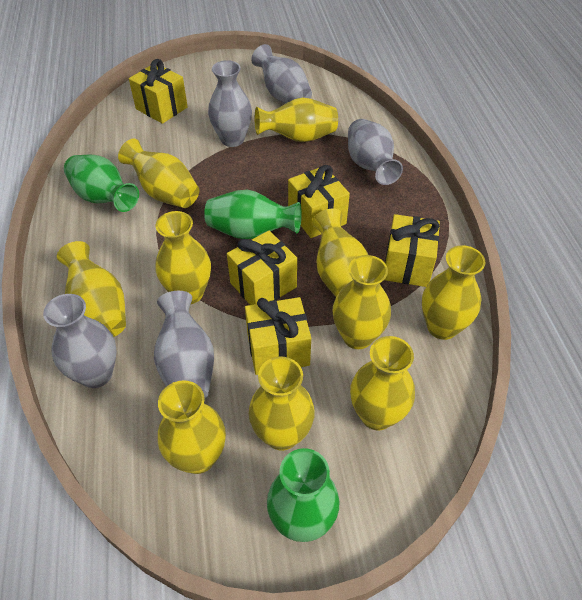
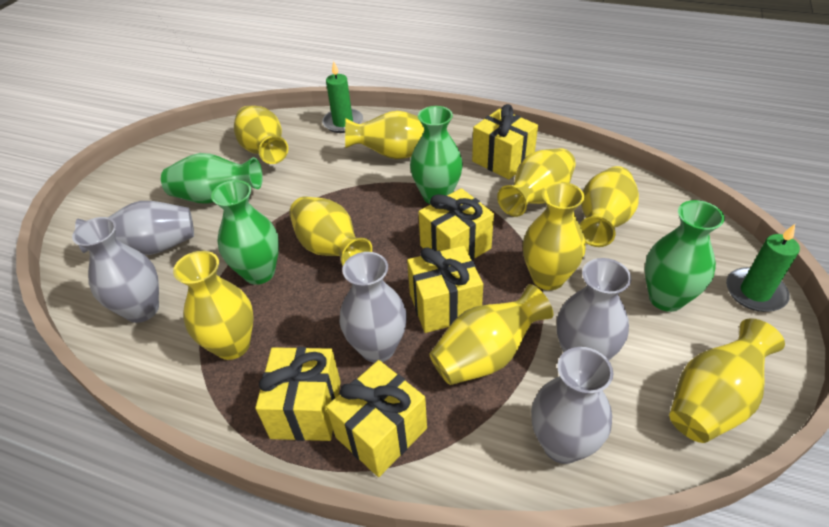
green candle: none = 0 -> [322,61,363,133] [726,224,800,312] = 2
green vase: [64,155,139,212] [204,190,302,239] [267,448,340,542] = 3 -> [161,153,263,204] [211,180,279,285] [410,106,463,204] [645,200,725,312] = 4
yellow vase: [57,241,126,337] [118,139,199,208] [156,211,211,304] [158,380,226,474] [249,357,315,451] [255,98,338,142] [312,209,368,297] [333,255,391,349] [350,336,415,431] [422,245,486,340] = 10 -> [173,251,254,360] [234,106,288,164] [289,196,372,265] [345,111,424,159] [429,284,554,385] [497,148,576,217] [523,182,585,290] [579,166,639,247] [669,318,785,443] = 9

